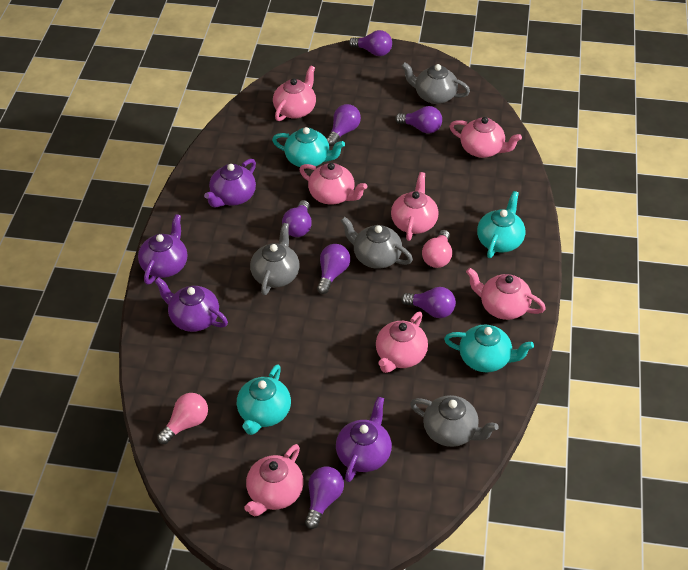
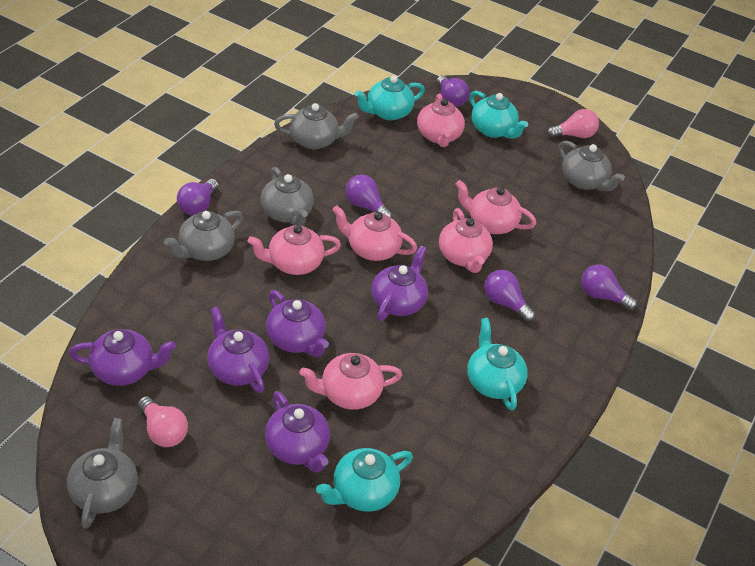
grey teapot: [250,223,300,295] [341,217,413,269] [402,62,470,104] [410,395,498,447] = 4 -> [67,418,138,529] [164,211,243,261] [261,167,314,226] [274,103,359,149] [558,141,625,191] = 5
pink teapot: [244,444,304,517] [273,65,316,121] [299,163,367,205] [376,312,428,373] [391,172,439,241] [449,117,522,158] [466,268,546,320] = 7 -> [248,225,341,275] [299,353,402,410] [332,205,417,261] [417,93,465,147] [439,208,493,273] [456,180,536,234] = 6
purple light bulb: [282,200,312,237] [305,466,344,529] [317,244,350,294] [326,104,361,146] [349,30,392,56] [395,106,442,134] [401,287,456,318] = 7 -> [177,179,219,215] [345,174,392,218] [437,76,469,107] [484,270,535,322] [581,264,637,311] = 5
purple teapot: [138,214,187,285] [154,277,228,332] [204,159,256,208] [336,397,392,482] = 4 -> [69,329,176,386] [207,307,269,393] [265,391,330,473] [266,290,329,357] [371,246,428,321] = 5

